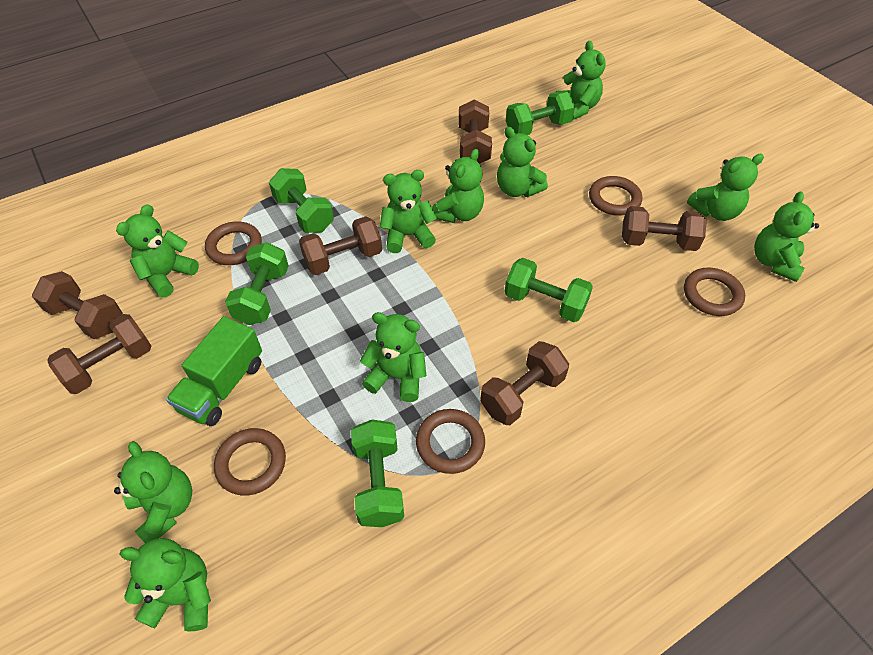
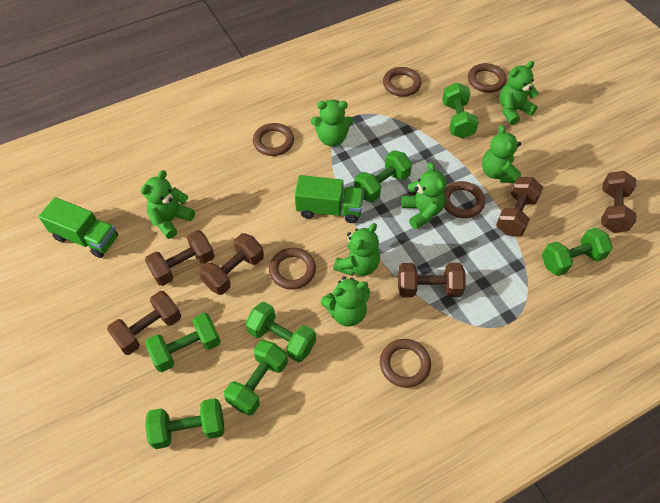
brown ring: [205,222,262,265] [214,428,286,495] [416,409,485,474] [589,176,642,216] [684,268,745,316] = 5 -> [253,123,294,156] [269,248,316,290] [380,339,431,388] [383,67,421,97] [444,181,485,218] [468,63,507,93] = 6
green dumbbell: [225,242,289,325] [269,168,334,233] [351,419,404,527] [504,258,593,322] [506,91,575,135] = 5 -> [145,313,221,372] [145,398,224,449] [224,340,288,416] [245,302,316,362] [354,150,412,202] [442,82,479,139] [542,227,613,276] = 7
green teddy bear: [114,441,192,543] [116,204,199,297] [120,538,211,632] [360,312,427,402] [380,170,437,253] [432,149,484,223] [497,127,548,197] [556,41,606,120] [687,154,764,221] [754,191,819,282] = 10 -> [141,170,195,239] [311,100,354,147] [321,276,370,327] [333,223,380,276] [401,162,446,229] [482,125,521,183] [499,61,538,125] = 7
green truck: [166,316,262,426] = 1 -> [39,197,118,258] [295,175,364,223] = 2

